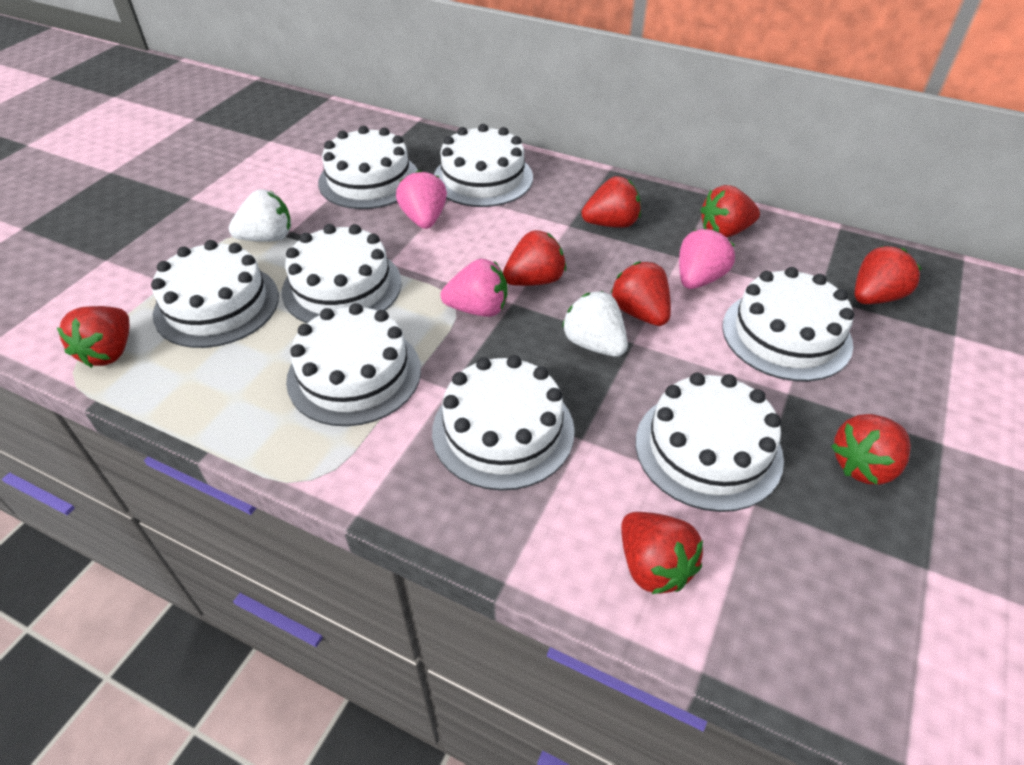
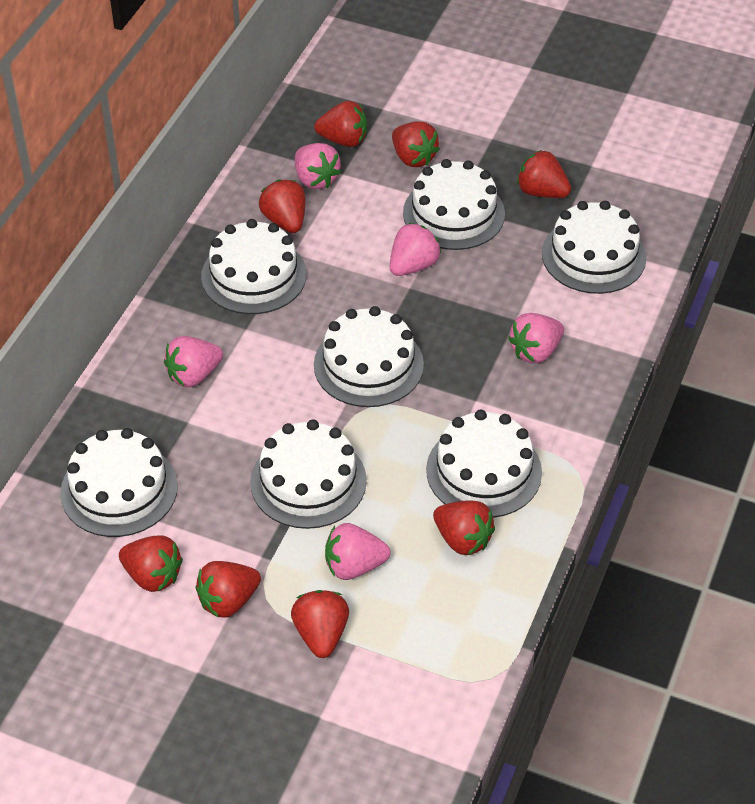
pink strawberry: [396,170,447,229] [440,259,507,317] [679,229,735,289] = 3 -> [164,336,223,387] [295,143,341,189] [325,523,390,580] [390,223,441,276] [508,313,564,363] = 5
white cake: [151,240,279,348] [282,224,402,323] [286,303,421,426] [318,126,418,209] [432,355,575,491] [434,124,533,207] [635,373,784,512] [722,267,854,381] = 8 -> [60,428,178,537] [201,219,307,314] [250,419,367,529] [314,306,424,407] [403,159,505,250] [426,410,542,518] [542,201,646,294] = 7
white strawberry: [229,189,291,242] [562,291,628,357] = 2 -> none = 0

